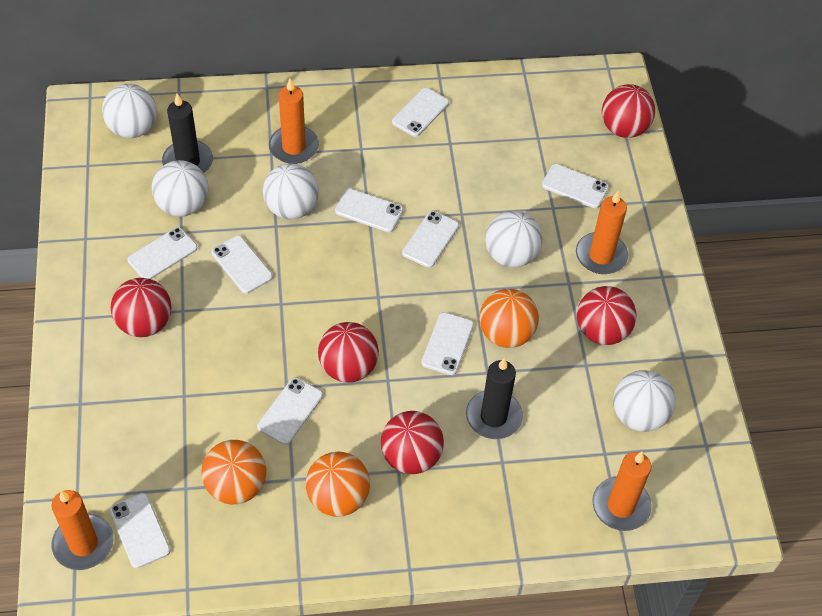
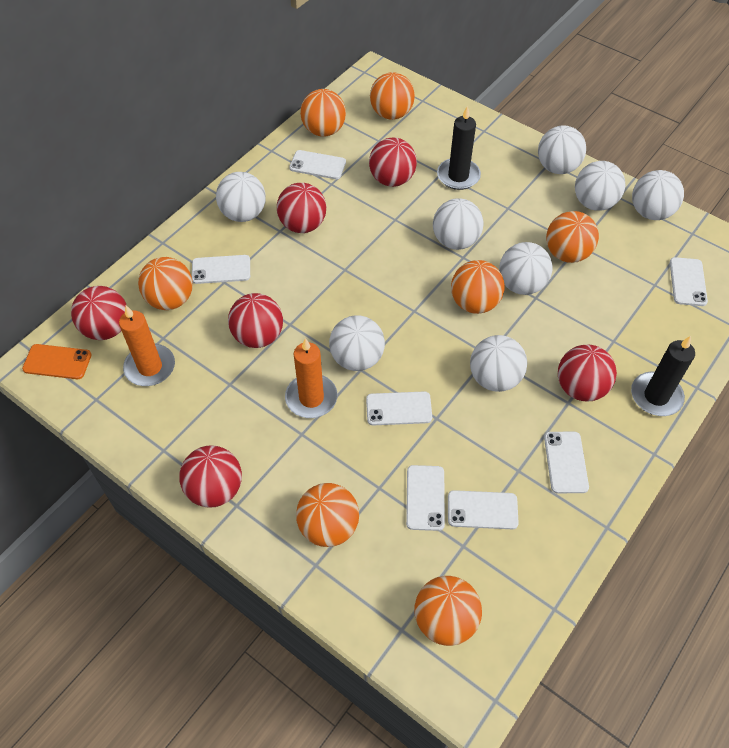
orange ball: [202,440,266,504] [306,452,370,517] [479,289,539,348] = 3 -> [138,257,193,310] [296,483,359,547] [300,89,346,137] [370,72,415,120] [414,576,482,646] [451,260,505,314] [546,211,599,263] = 7
orange candle: [51,490,114,570] [269,79,319,164] [576,191,628,274] [592,452,652,531] = 4 -> [119,306,175,386] [285,338,338,418] = 2
orange phone: none = 0 -> [22,344,92,379] = 1
red ball: [111,278,172,337] [318,322,379,383] [381,411,444,474] [577,286,636,345] [602,84,655,138] = 5 -> [71,286,127,340] [180,445,242,508] [228,293,283,348] [277,183,326,233] [369,138,417,187] [558,345,617,402] = 6
white ball: [102,84,157,138] [152,160,208,217] [263,163,319,219] [485,211,542,268] [613,370,676,432] = 5 -> [216,172,266,222] [329,315,385,371] [433,198,483,250] [470,335,527,392] [499,242,552,295] [538,125,586,174] [575,161,626,211] [632,170,684,220] = 8
white phone: [110,493,170,568] [127,227,197,279] [211,236,273,294] [257,378,323,445] [335,188,403,232] [392,88,449,137] [402,211,459,268] [422,312,474,375] [542,164,609,208] = 9 -> [192,255,250,284] [289,150,346,179] [366,391,432,425] [406,465,445,531] [448,490,519,529] [544,432,589,493] [670,257,708,306] = 7

